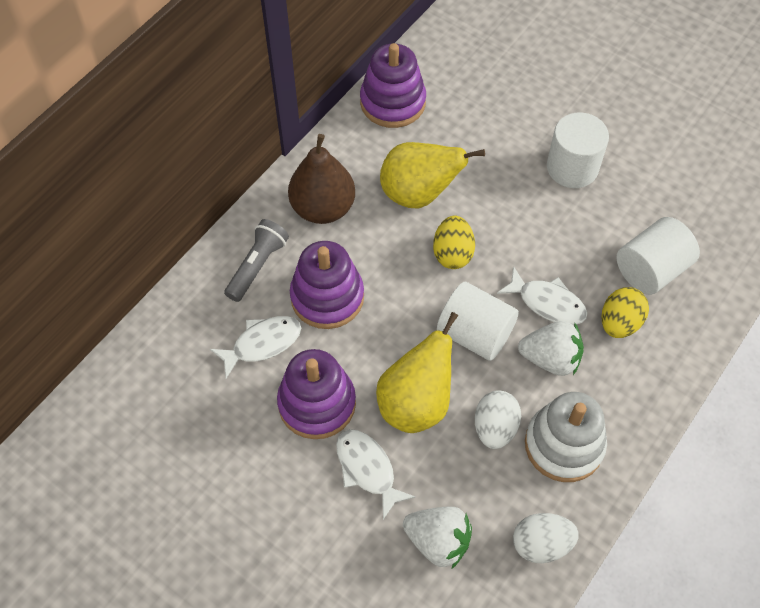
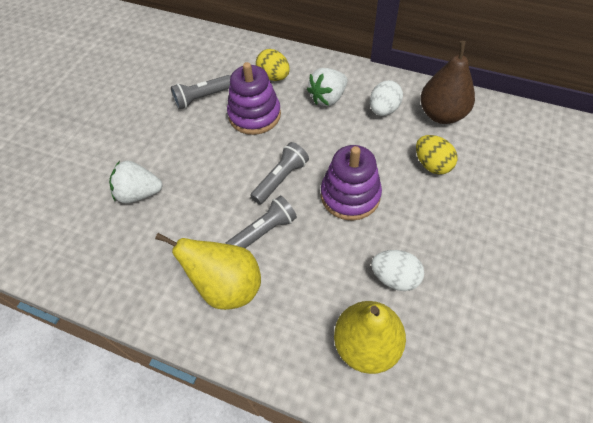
grey flashlight: [224,219,289,302] = 1 -> [171,75,231,109] [225,195,297,248] [250,142,309,204] = 3
purple stacking toy: [277,349,356,439] [290,241,364,329] [360,43,426,128] = 3 -> [227,62,281,135] [321,145,382,221] = 2
white cylinder: [437,282,519,361] [547,112,609,188] [616,217,700,295] = 3 -> none = 0
white fish: [210,316,301,379] [336,429,415,519] [497,266,587,325] = 3 -> none = 0
white stacking toy: [525,392,607,482] = 1 -> none = 0

